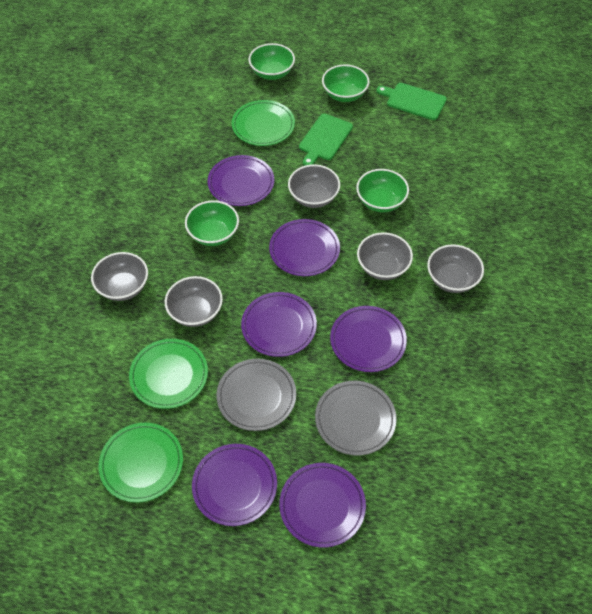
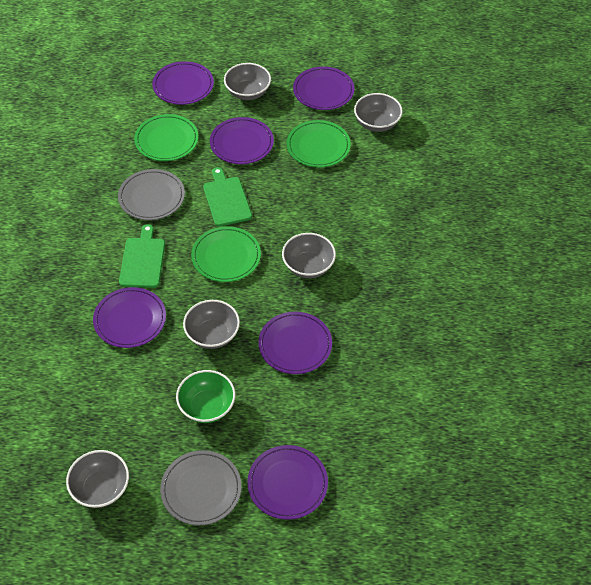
green bowl: [185,200,239,246] [249,43,295,80] [322,64,369,102] [356,169,409,212] = 4 -> [176,370,235,423] = 1

